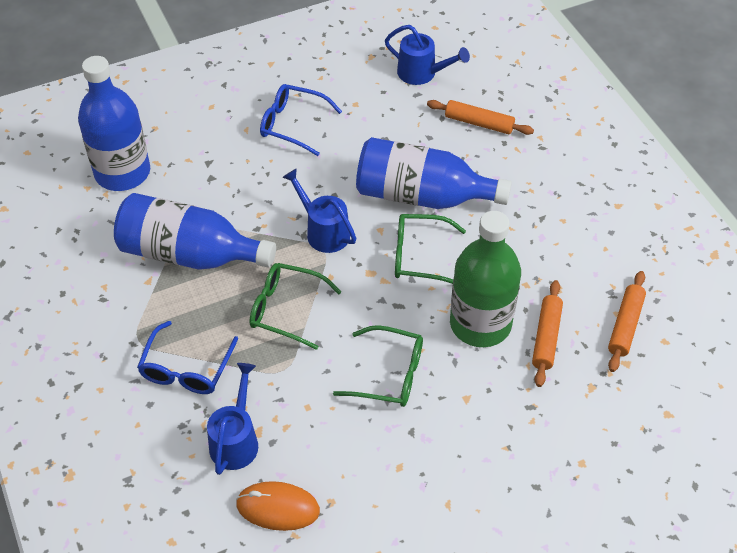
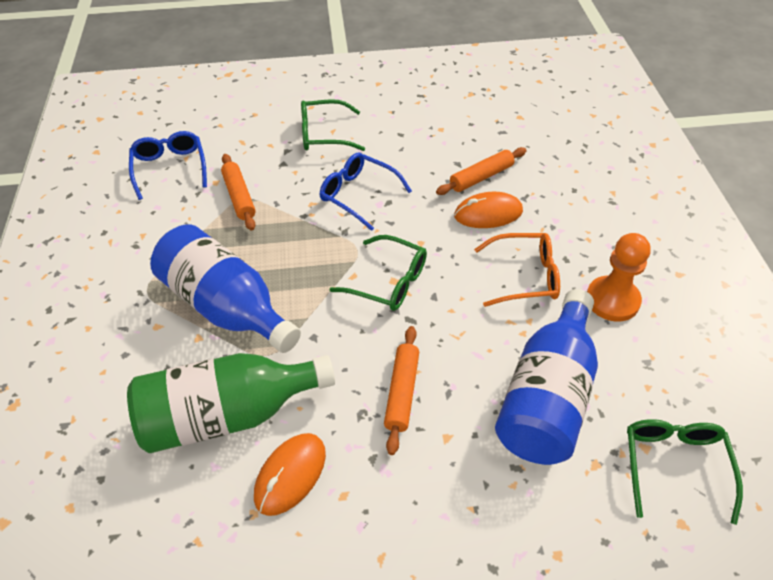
blue bottle: [78,56,150,191] [114,193,276,270] [356,137,512,209] = 3 -> [150,224,301,353] [495,289,598,465] = 2
blue watering can: [207,363,258,475] [283,168,357,253] [385,25,470,85] = 3 -> none = 0
orange glasses: none = 0 -> [474,233,560,307] = 1
orange mouse: [236,481,320,531] = 1 -> [254,433,326,516] [454,192,523,228] = 2
orange pawn: none = 0 -> [587,233,651,322] = 1

